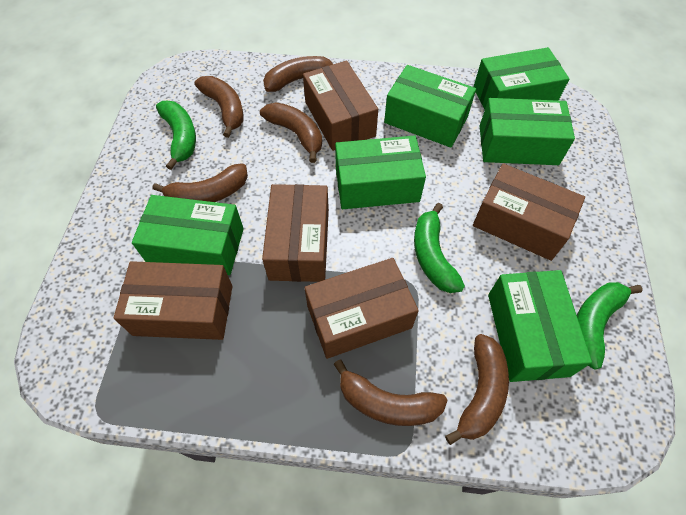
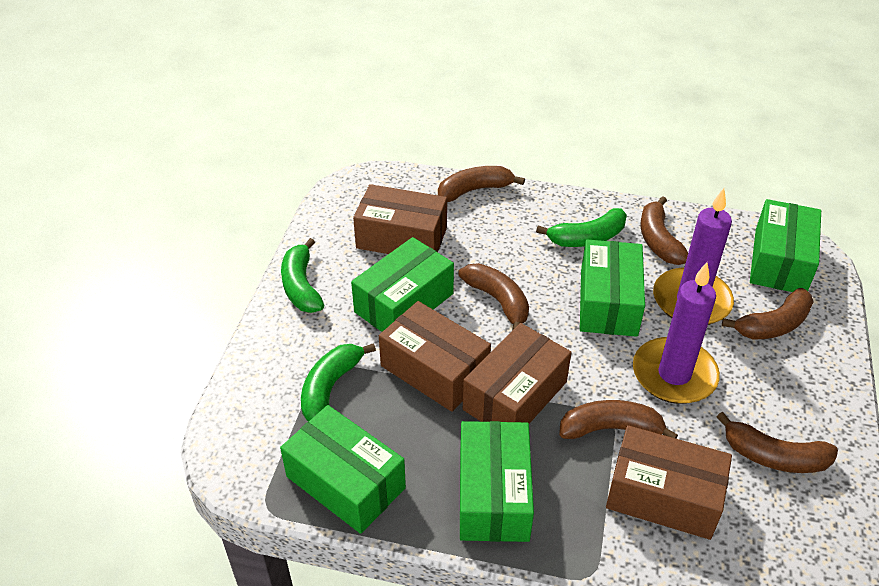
brown box: [113,261,233,340] [262,184,329,282] [303,61,378,151] [304,258,419,359] [473,163,585,261] = 5 -> [353,184,447,254] [379,301,491,412] [463,323,572,424] [606,425,732,540] = 4
green box: [132,195,244,275] [335,136,426,209] [384,65,476,148] [473,47,569,109] [480,98,575,165] [488,270,592,382] = 6 -> [280,405,406,534] [351,237,454,332] [460,421,534,542] [580,240,645,337] [750,199,821,292] = 5
purple candle: none = 0 -> [633,262,720,404] [653,188,734,325] = 2

